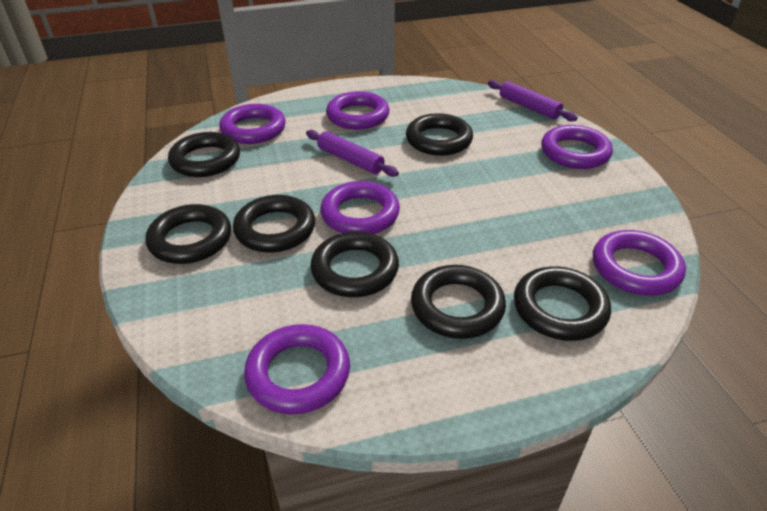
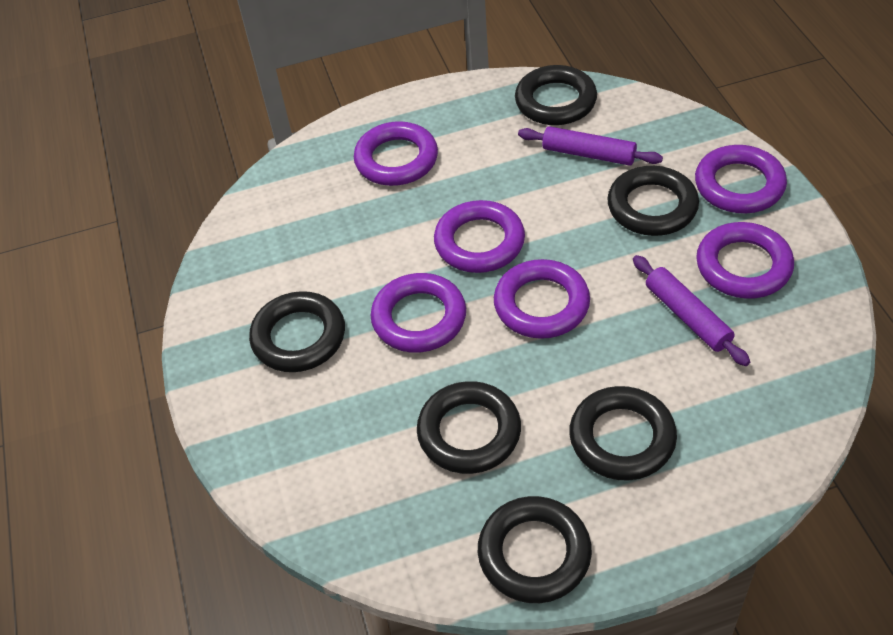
black ring: [145,204,231,264] [168,132,240,177] [233,195,315,253] [310,232,399,297] [406,113,473,156] [411,265,506,339] [514,266,611,341] = 7 -> [249,291,345,372] [417,381,521,474] [478,496,592,603] [515,65,597,125] [569,386,677,481] [607,166,699,236] = 6

